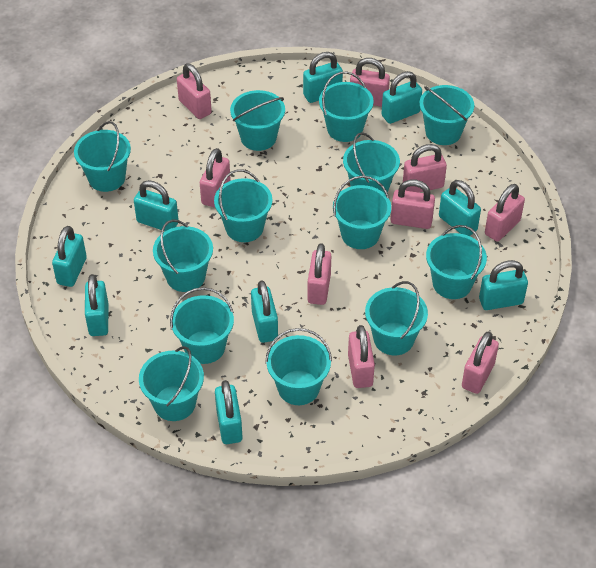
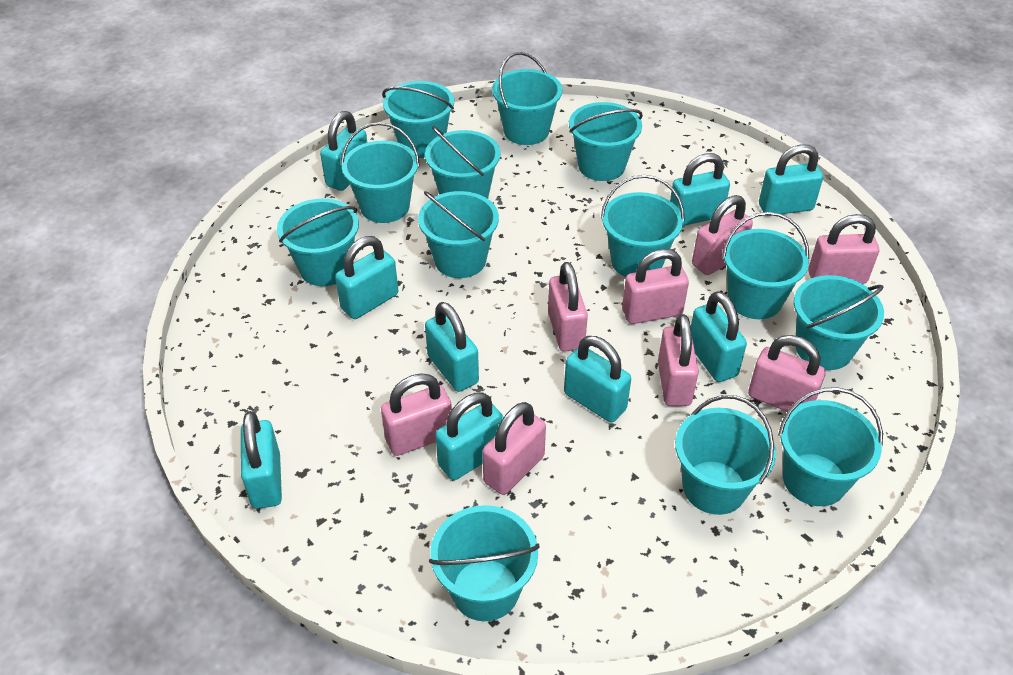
pink padlock: [177,63,212,119] [200,148,231,207] [307,243,331,305] [348,325,375,388] [350,58,390,107] [391,180,435,229] [403,144,447,193] [462,331,499,394] [485,184,525,241] = 9 -> [381,373,452,456] [482,402,546,495] [548,262,588,352] [622,249,689,324] [658,314,699,406] [692,195,753,275] [748,335,826,411] [808,214,879,284] = 8

